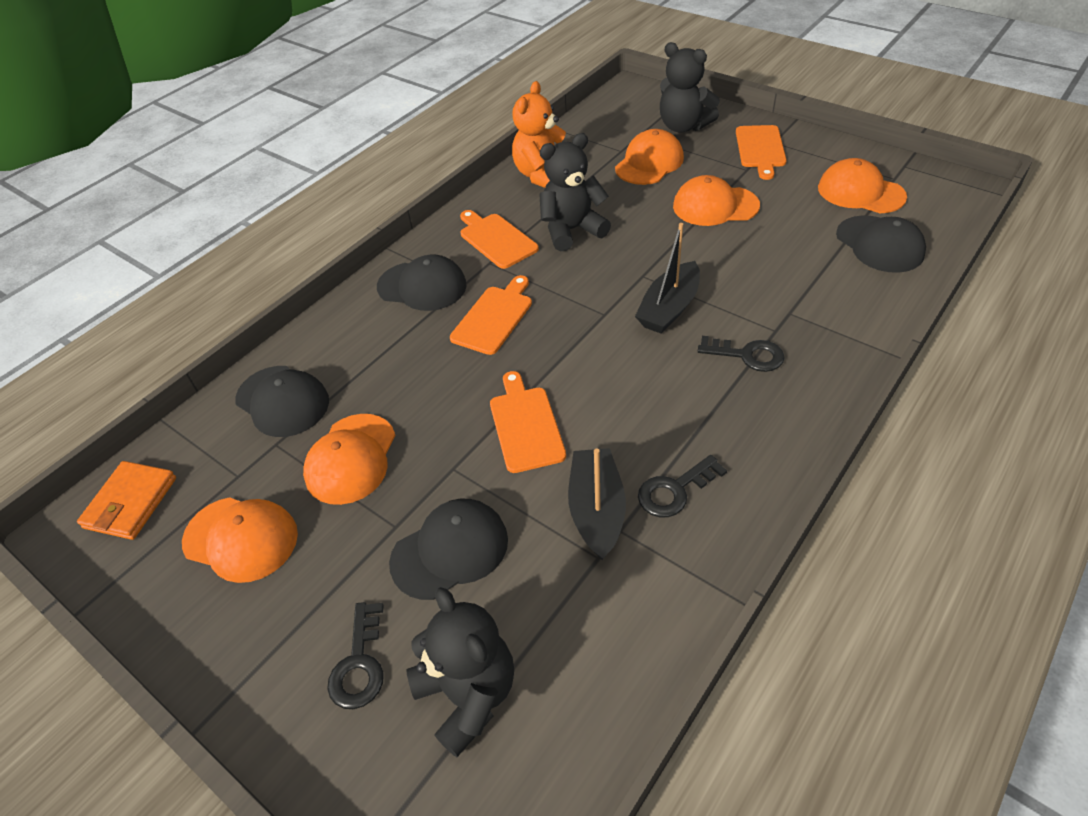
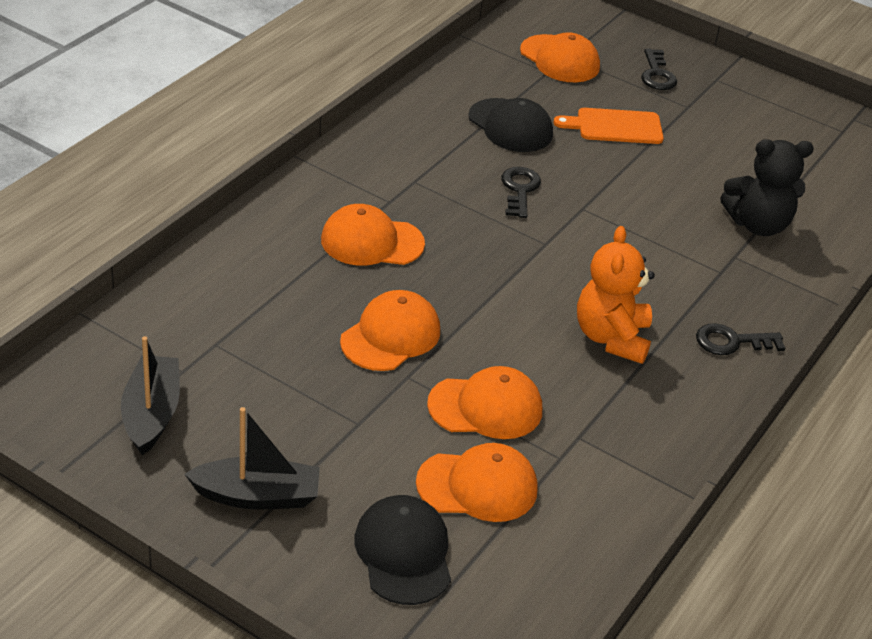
black cap: [235,366,329,437] [377,255,467,311] [389,499,508,600] [836,215,926,273] = 4 -> [354,495,451,605] [468,98,553,152] = 2
black teddy bear: [406,587,514,757] [539,133,611,251] [660,42,720,133] = 3 -> [720,139,814,236] = 1
orange cutting board: [450,275,532,355] [460,210,539,269] [490,371,566,473] [736,125,787,180] = 4 -> [553,108,664,144] = 1
orange wallet: [77,461,176,540] = 1 -> none = 0

